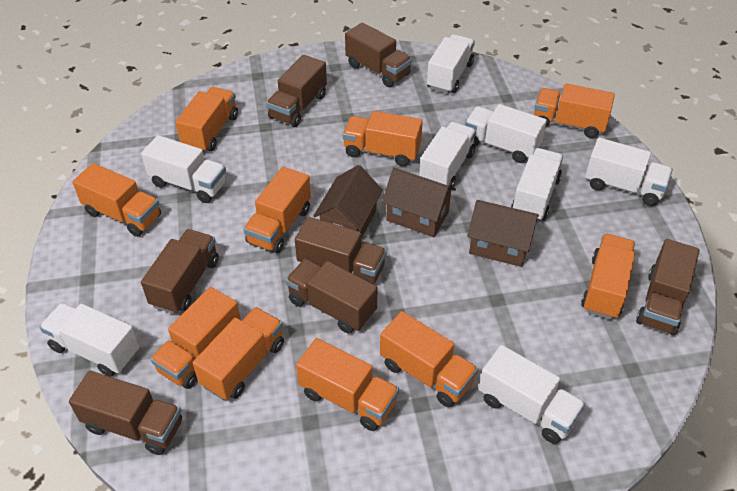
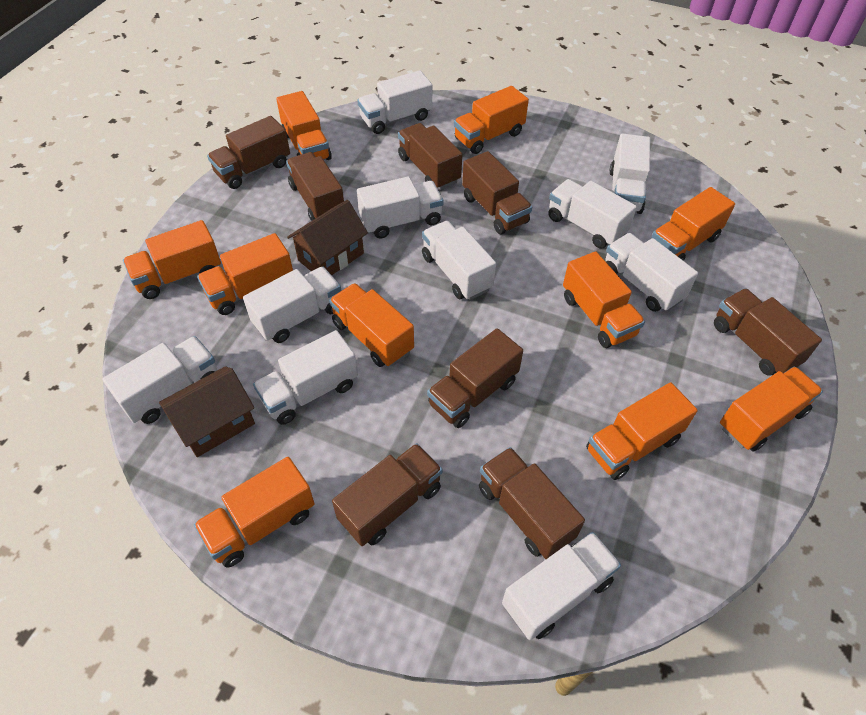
brown house: [313,165,383,237] [382,168,456,237] [467,200,539,267] = 3 -> [159,366,255,457] [287,200,368,275] = 2
brown truck: [69,371,182,455] [141,229,219,314] [266,55,327,127] [286,259,377,334] [295,217,386,284] [345,22,412,87] [636,239,700,335] = 7 -> [207,116,290,189] [286,152,344,221] [332,443,443,546] [398,123,462,190] [427,328,523,428] [462,151,532,234] [479,447,585,559] [714,288,822,376] = 8
white truck: [40,303,140,377] [141,135,226,203] [419,122,476,190] [427,34,475,94] [465,104,547,163] [479,345,585,444] [511,148,563,221] [585,138,673,206] = 8 -> [102,336,217,424] [243,267,341,343] [253,330,358,425] [357,70,432,134] [357,176,444,239] [422,221,496,300] [502,532,621,640] [548,179,637,249] [605,233,698,312] [609,133,650,214] = 10

